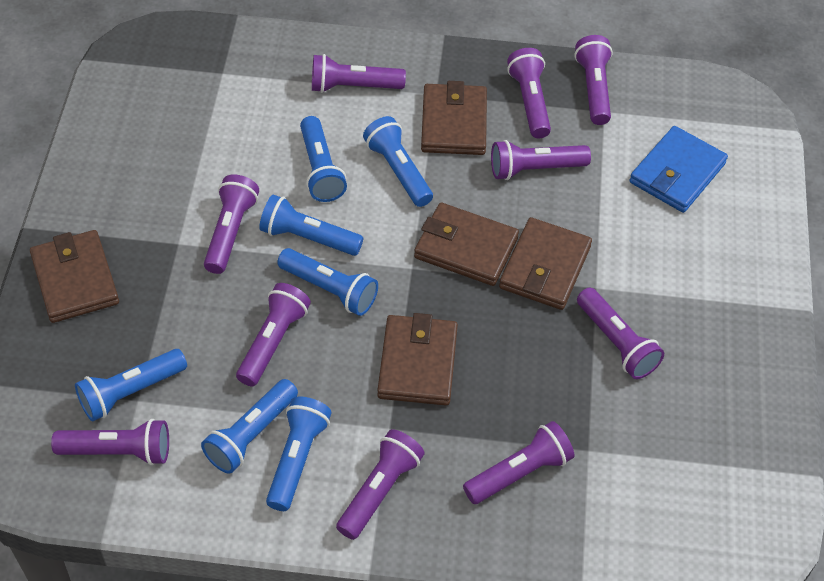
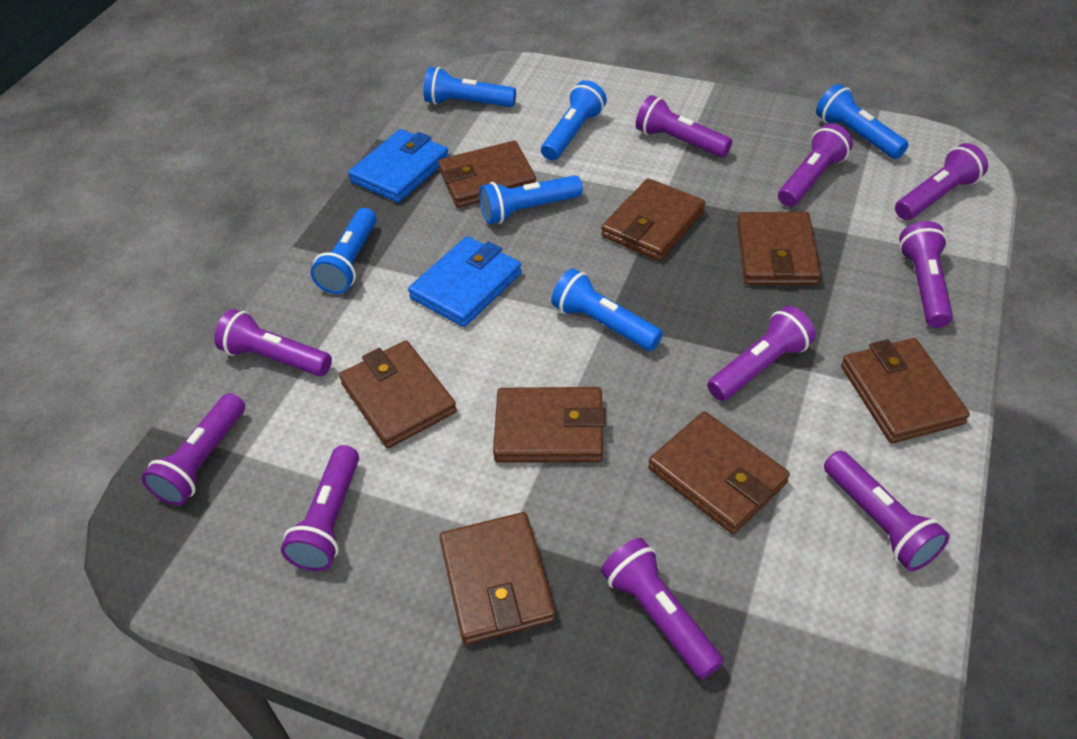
blue flashlight: [75,349,187,422] [201,379,298,474] [259,194,363,256] [266,397,332,511] [277,248,378,316] [300,116,347,202] [363,116,433,207] = 7 -> [310,208,377,294] [423,67,516,107] [479,175,583,224] [541,80,607,161] [551,269,663,351] [816,84,909,159] = 6
blue wallet: [630,126,728,213] = 1 -> [348,129,449,202] [408,236,522,327] = 2
brown wallet: [30,230,119,323] [377,313,458,406] [414,203,519,286] [421,81,487,155] [499,217,592,310] = 5 -> [339,340,457,448] [438,141,536,208] [439,512,556,645] [493,387,606,463] [601,178,705,261] [648,411,790,534] [737,212,821,285] [841,338,970,443] = 8

